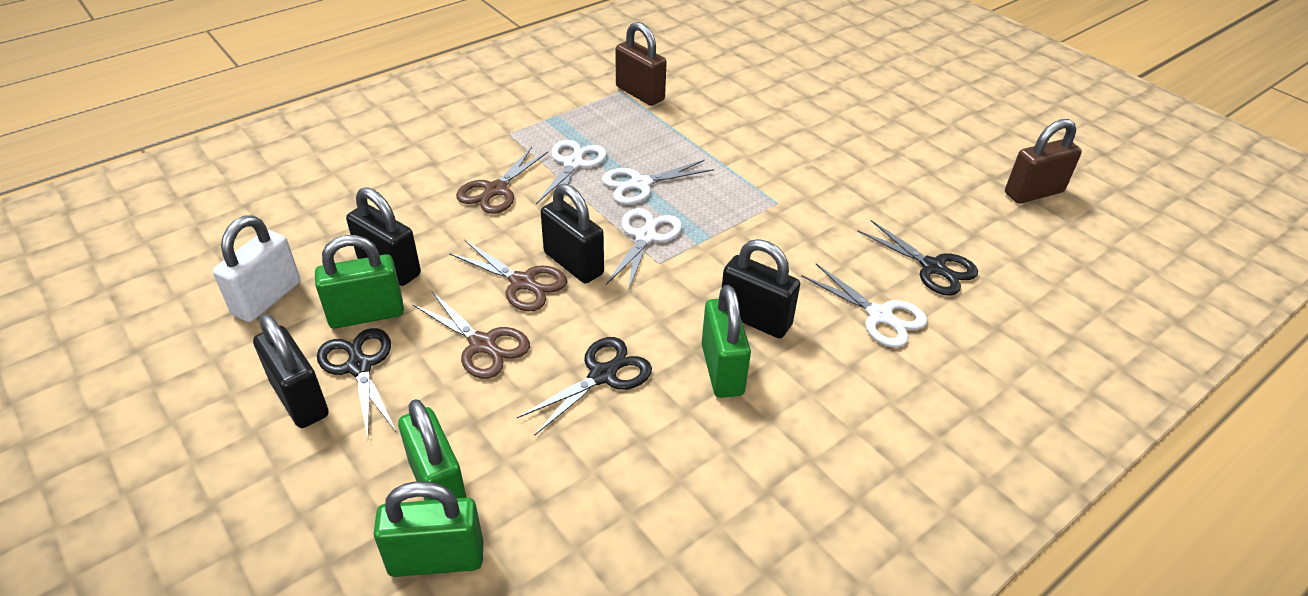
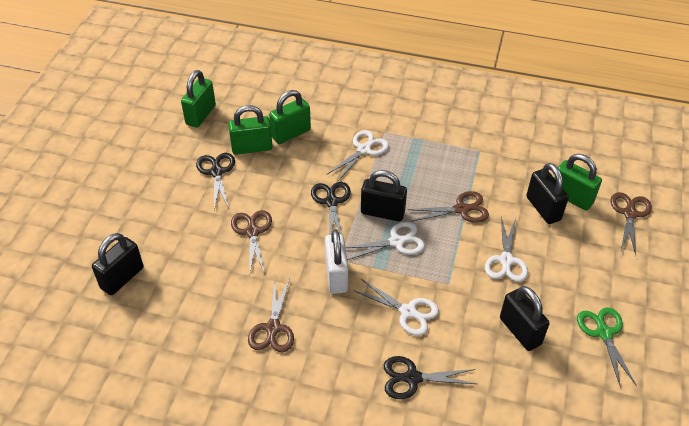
brown padlock: [616,22,667,106] [1005,119,1082,204] = 2 -> none = 0
brown scissors: [412,291,530,379] [449,240,567,311] [456,147,548,214] = 3 -> [231,210,272,274] [248,279,294,352] [408,191,489,223] [610,192,652,255] = 4
green scissors: none = 0 -> [577,307,637,388] = 1

